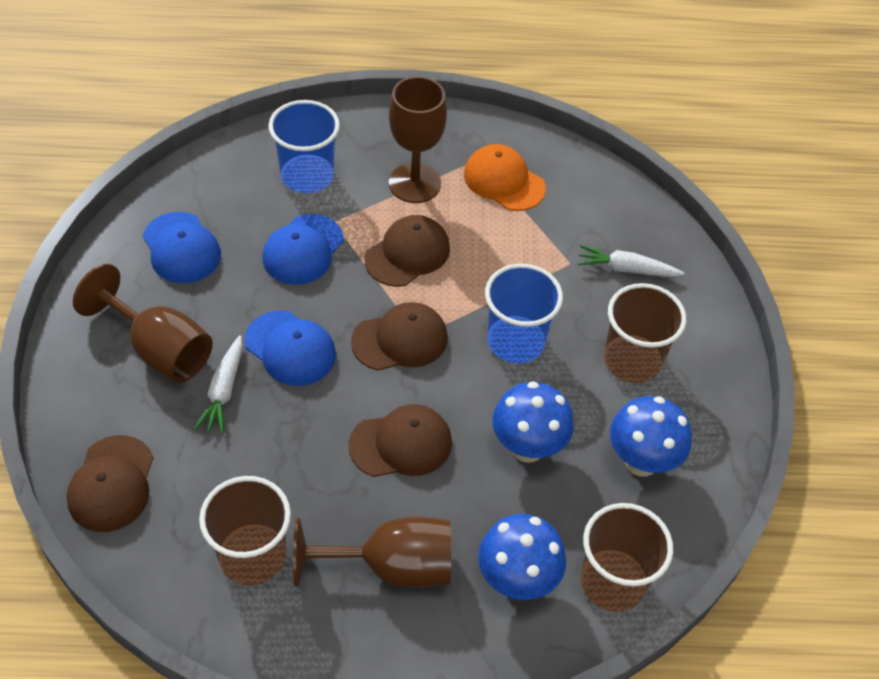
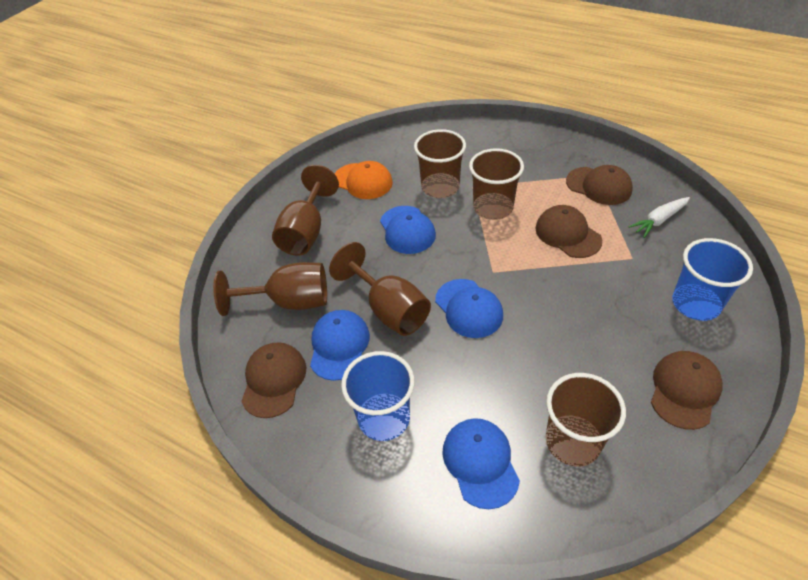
blue cap: [143,212,221,283] [244,310,336,386] [262,214,344,285] = 3 -> [310,310,370,381] [380,206,436,254] [435,279,503,338] [442,418,520,509] = 4
blue mushroom: [478,514,566,600] [492,381,574,463] [610,396,692,477] = 3 -> none = 0
white carrot: [194,335,243,434] [577,245,684,277] = 2 -> [628,197,690,238] = 1

